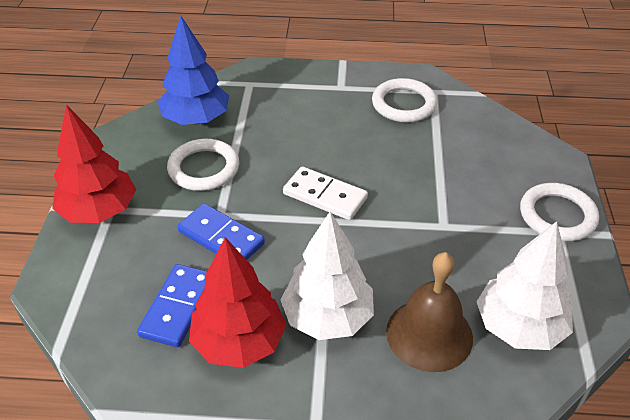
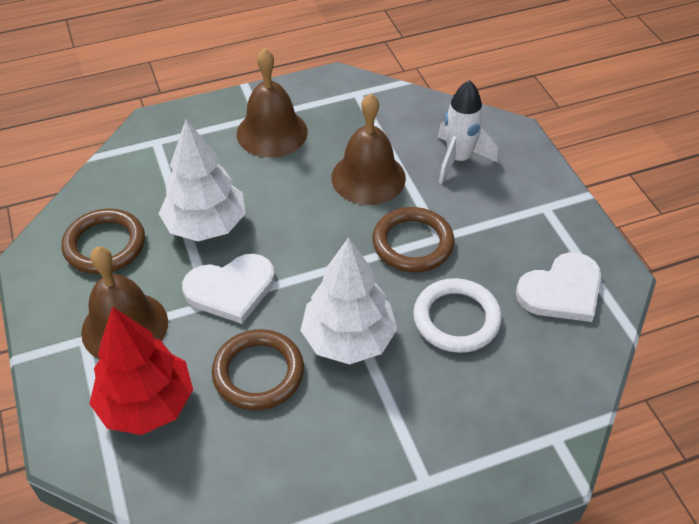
blue domino: [137,264,207,347] [177,203,265,260] = 2 -> none = 0
blue tree: [158,16,229,125] = 1 -> none = 0
brown bell: [386,252,473,372] = 1 -> [81,246,168,360] [237,48,308,158] [331,93,406,205] = 3
brown ring: none = 0 -> [62,209,145,274] [212,329,304,410] [372,207,455,272] = 3
red tree: [52,105,136,223] [189,237,286,368] = 2 -> [89,307,193,435] = 1
white domino: [283,166,368,220] = 1 -> none = 0
white heart: none = 0 -> [182,254,275,324] [516,252,601,322] = 2
white ring: [167,139,239,191] [372,78,437,122] [520,183,599,241] = 3 -> [413,278,502,353] = 1
white rocket: none = 0 -> [438,80,498,184] = 1

